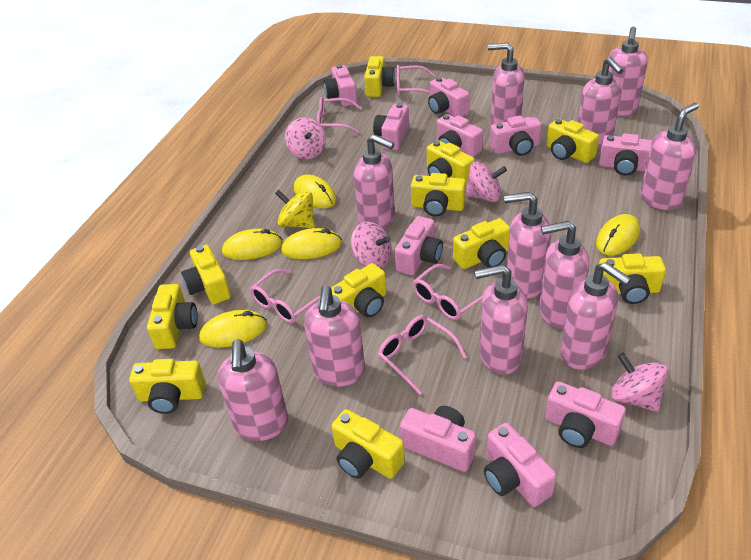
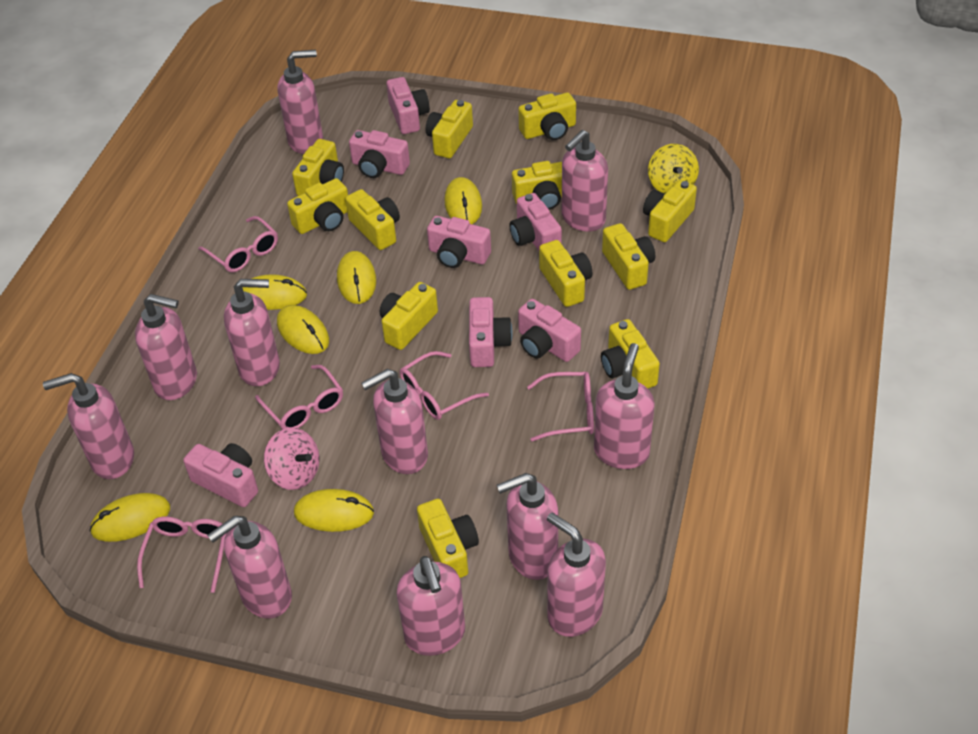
pink camera: [324,64,357,107] [373,103,409,150] [395,216,443,275] [400,406,476,472] [428,77,470,117] [437,114,483,157] [484,423,556,507] [490,115,542,156] [545,381,626,448] [599,133,652,176] = 10 -> [183,443,258,507] [349,130,410,178] [386,77,430,134] [427,216,491,268] [469,297,513,367] [509,193,562,251] [518,299,581,362] = 7
pink spinning top: [285,117,326,159] [351,222,392,269] [466,162,507,202] [611,353,668,412] = 4 -> [264,428,320,490] = 1
yellow camera: [129,359,206,414] [147,284,198,349] [181,244,231,304] [331,263,387,318] [332,409,405,479] [364,56,395,97] [411,173,466,217] [427,140,475,185] [453,218,510,269] [546,119,599,163] [599,254,666,304] = 11 -> [287,178,348,234] [292,139,344,196] [345,189,400,250] [380,282,438,350] [417,499,479,578] [426,100,473,158] [512,161,562,210] [518,92,576,140] [539,240,592,307] [601,319,660,389] [602,223,655,290] [643,180,697,242] = 12
yellow mouse: [199,310,267,348] [222,229,283,260] [281,228,342,259] [294,174,337,208] [596,214,640,255] = 5 -> [89,493,170,542] [242,274,307,310] [277,305,329,354] [294,489,374,532] [337,251,376,304] [445,177,482,224] = 6

